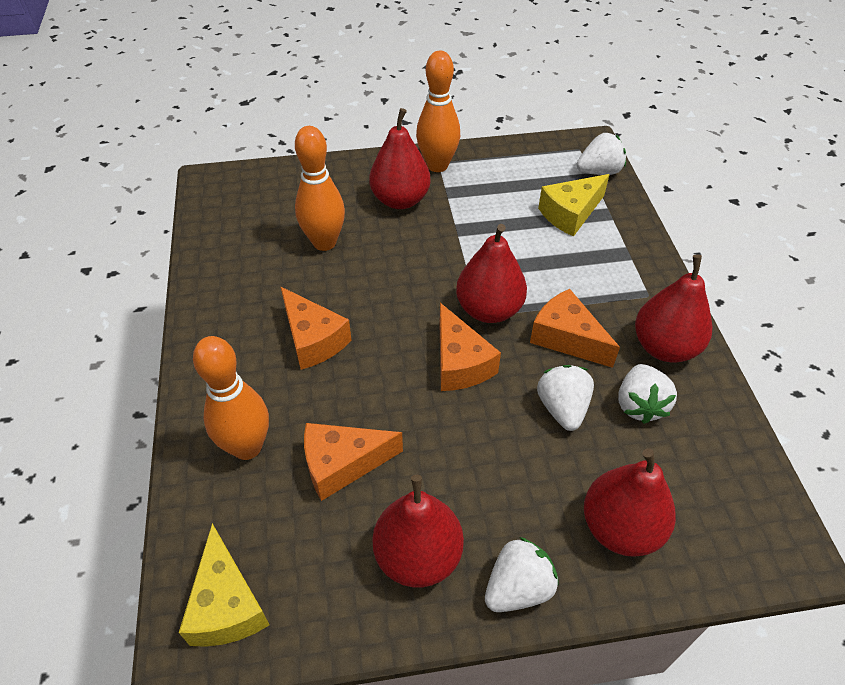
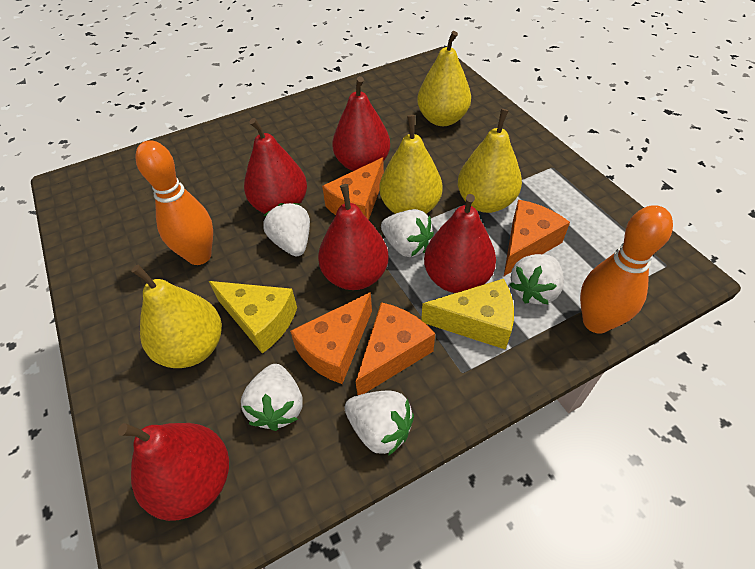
orange bowling pin: [193,336,269,460] [295,126,345,251] [416,51,460,172] = 3 -> [135,140,213,265] [580,205,673,334] = 2
white strawberry: [485,537,559,612] [537,365,594,431] [577,133,626,175] [618,364,677,424] = 4 -> [241,364,303,431] [263,203,310,256] [345,390,414,456] [381,209,434,257] [510,254,564,305] = 5
yellow pear: none = 0 -> [132,265,222,368] [380,115,443,214] [417,31,471,126] [458,109,522,213] = 4

